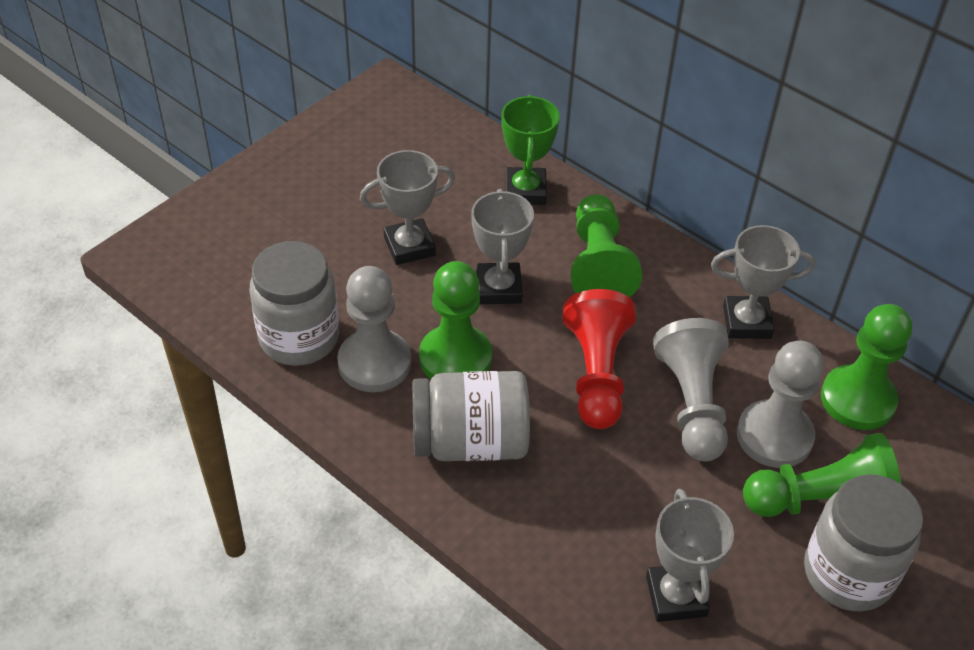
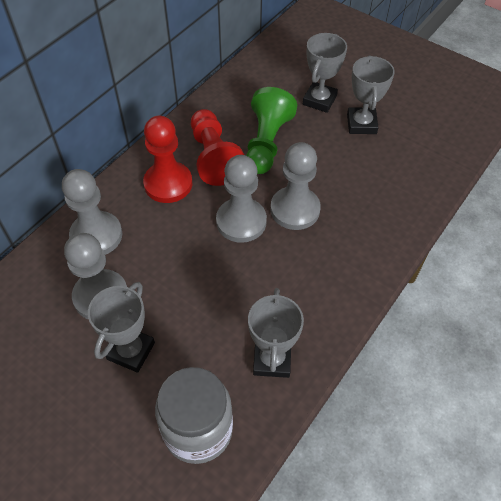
green pawn: [419,261,492,379] [570,194,642,298] [743,433,901,517] [821,304,912,430] = 4 -> [246,87,297,174] = 1
green trophy: [501,95,560,205] = 1 -> none = 0
grey jar: [250,241,339,366] [412,371,530,461] [804,474,923,611] = 3 -> [155,367,233,464] = 1
grey pawn: [337,266,411,392] [653,318,729,462] [737,341,824,468] = 3 -> [62,169,122,255] [64,233,127,320] [216,155,267,243] [271,142,321,230] = 4
red pawn: [563,289,636,429] = 1 -> [143,116,192,203] [191,109,244,186] = 2

